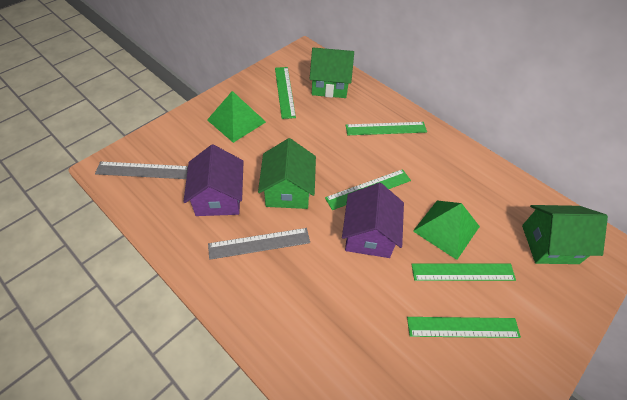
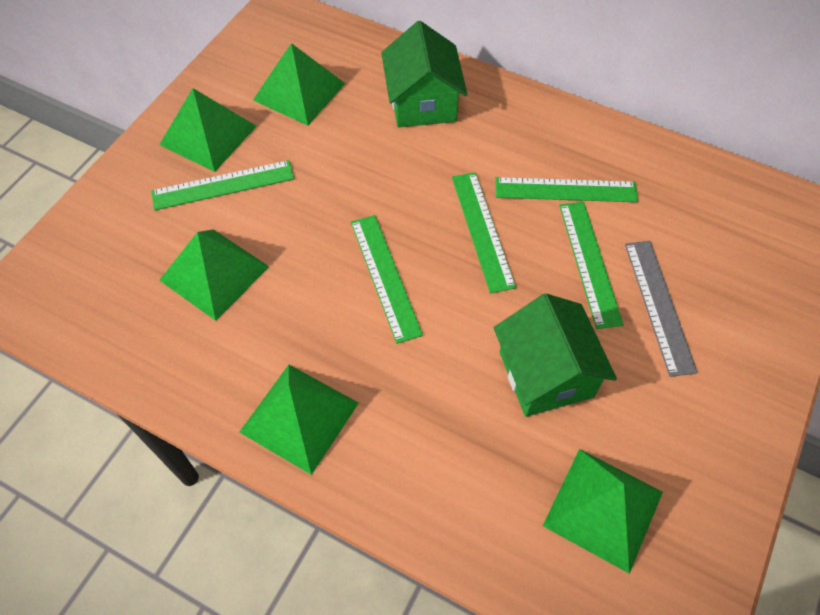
green house: [258,138,316,209] [310,47,354,98] [522,205,608,264] = 3 -> [381,21,467,128] [494,294,617,417] = 2
green pyramid: [207,91,266,143] [413,201,480,260] = 2 -> [159,88,257,172] [159,229,269,321] [239,365,359,475] [253,43,346,126] [543,449,663,574] = 5
grey ruler: [95,161,188,179] [208,228,310,260] = 2 -> [625,241,698,377] = 1
purple house: [183,145,244,216] [342,183,404,258] = 2 -> none = 0

